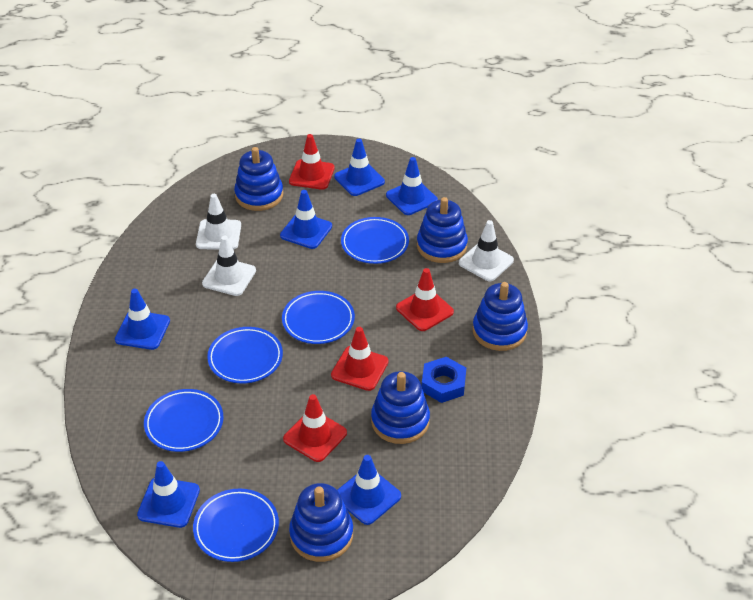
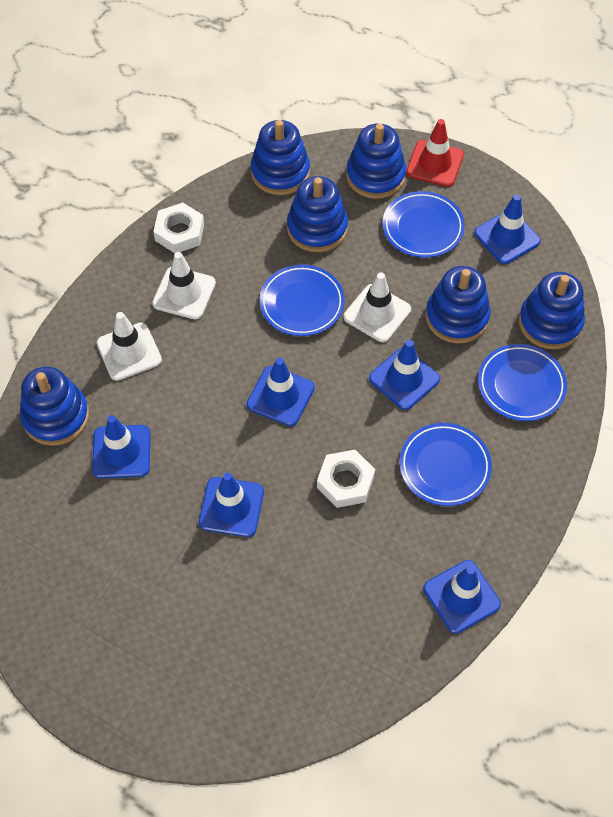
blue nut: [422,357,466,403] = 1 -> none = 0
blue plate: [144,389,224,452] [193,488,279,562] [207,327,283,383] [282,291,355,344] [341,217,409,264] = 5 -> [259,265,345,336] [382,191,465,258] [399,423,492,506] [478,344,567,421] = 4
blue stacking toy: [234,147,283,211] [289,483,353,562] [371,371,430,444] [417,197,468,263] [472,282,528,351] = 5 -> [20,366,89,446] [251,120,310,195] [287,176,348,252] [346,123,406,199] [425,266,491,344] [519,272,585,349] = 6
red traffic cone: [283,394,347,462] [289,134,335,190] [331,327,389,391] [396,268,454,331] = 4 -> [406,119,464,187] = 1
white nut: none = 0 -> [153,203,204,253] [317,450,375,508] = 2

